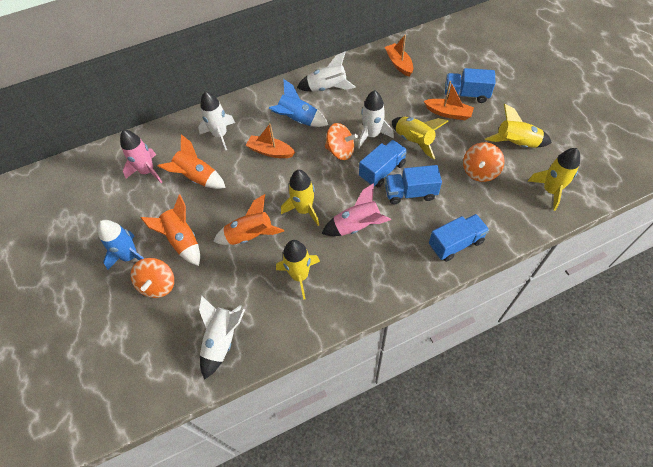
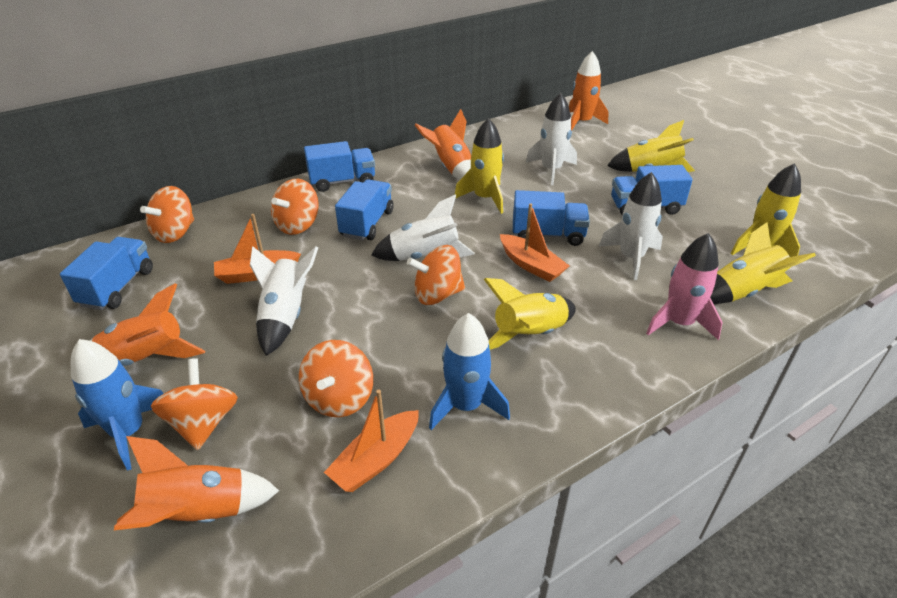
blue truck: [359,140,407,187] [385,165,442,204] [429,214,489,262] [445,68,495,103] = 4 -> [60,237,153,310] [304,141,375,192] [335,179,394,240] [513,190,590,246] [611,165,693,215] = 5
orange rocket: [141,195,200,266] [158,134,226,189] [213,194,284,245] = 3 -> [90,284,205,366] [114,436,279,530] [415,109,471,181] [569,51,609,130] = 4
orange spinning top: [131,258,174,298] [325,123,358,160] [463,142,505,182] = 3 -> [140,186,194,243] [151,358,238,450] [271,179,319,235] [299,340,373,417] [407,245,465,305] = 5
pink rocket: [120,130,162,183] [321,183,391,236] = 2 -> [646,233,723,340] = 1

